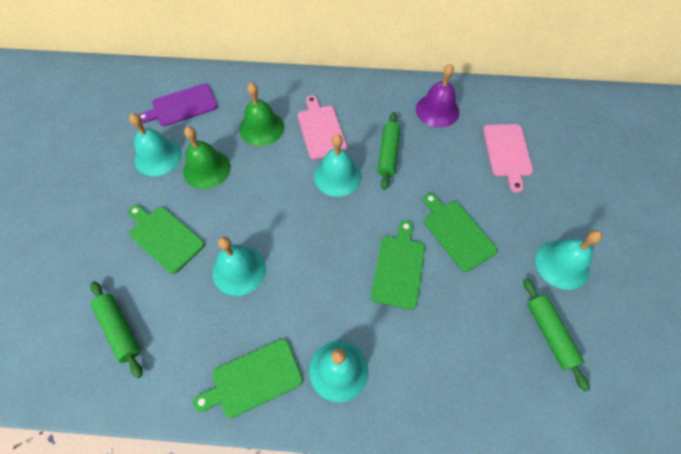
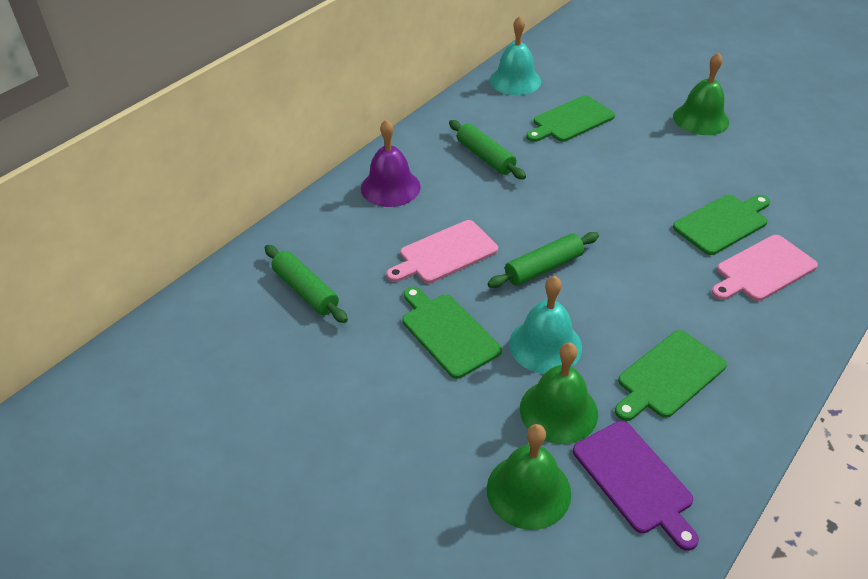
green bell: [183,126,231,189] [240,82,284,146] = 2 -> [487,424,571,530] [520,342,598,444] [673,52,729,135] = 3
turquoise bell: [129,113,182,176] [212,237,266,296] [309,341,369,402] [314,134,362,197] [535,230,602,290] = 5 -> [490,16,541,95] [509,276,582,374] = 2

